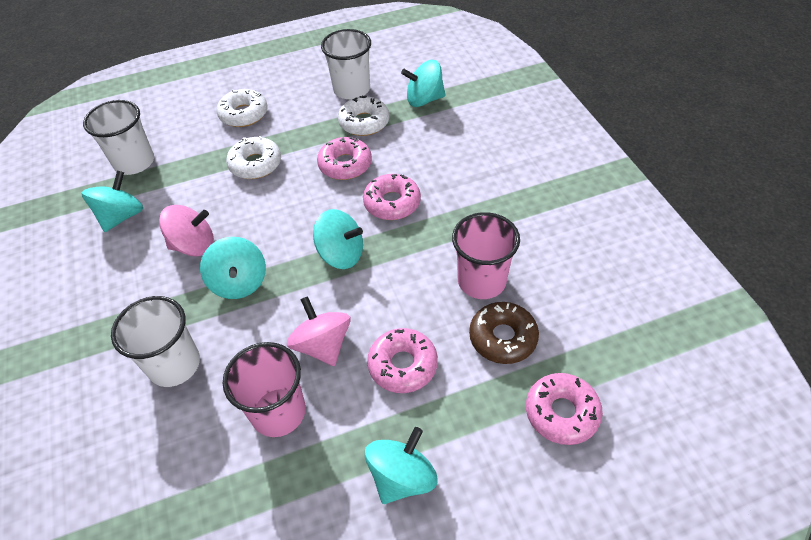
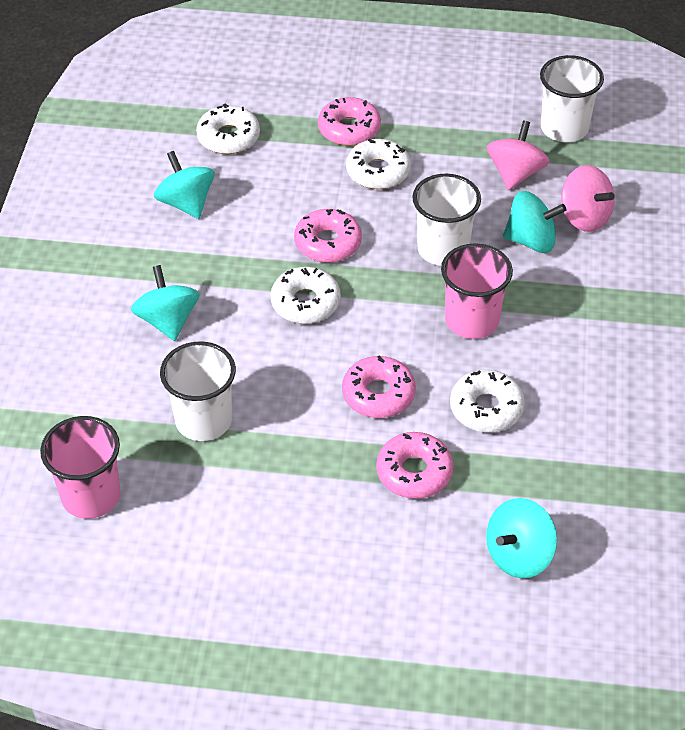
brown donut: [469,302,539,364] = 1 -> none = 0
turquoise spinning top: [82,171,143,232] [200,237,266,299] [313,209,363,269] [365,427,438,504] [401,60,445,107] = 5 -> [131,265,200,341] [154,151,215,219] [486,498,557,578] [503,191,566,253] = 4
white donut: [216,89,268,127] [226,136,281,179] [338,96,389,136] = 3 -> [196,103,260,154] [271,267,341,324] [346,139,411,189] [450,370,525,433] = 4

